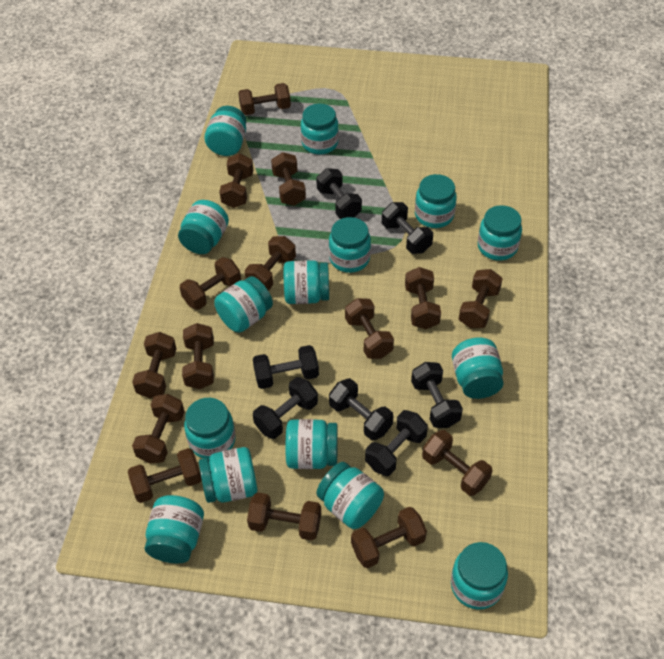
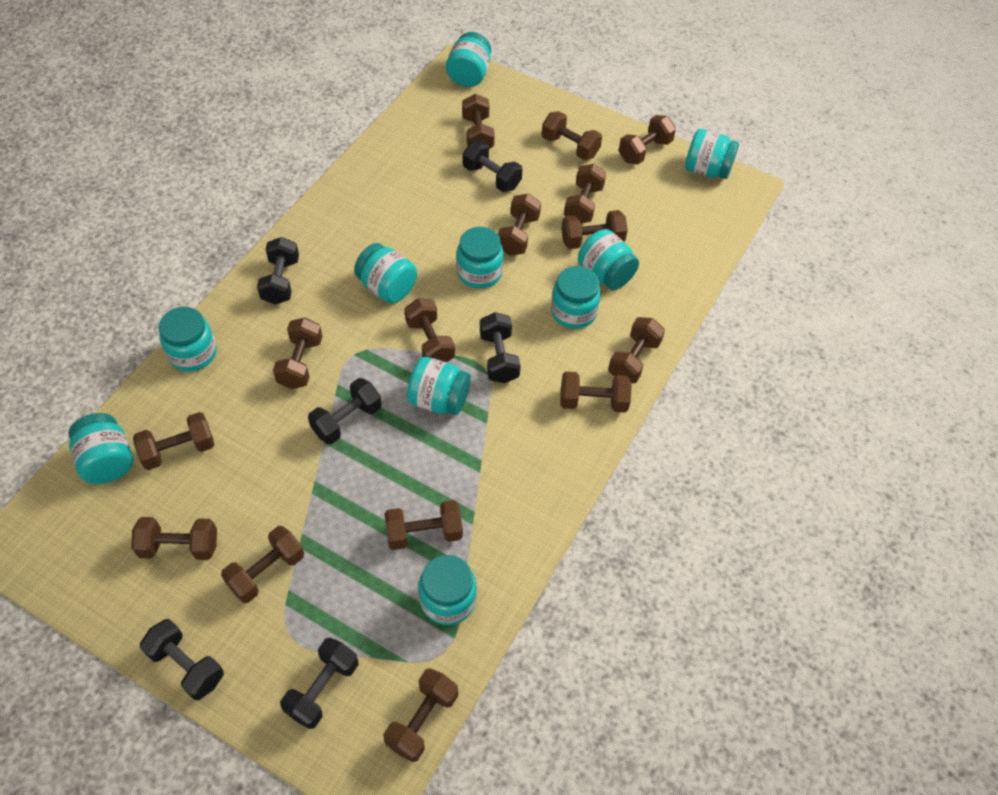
black dumbbell: [253,345,319,389] [253,377,318,439] [316,168,362,219] [329,378,393,440] [365,410,428,476] [382,202,433,254] [411,362,463,428] = 7 -> [140,619,224,700] [257,237,299,305] [280,638,358,729] [308,378,382,444] [463,141,522,192] [480,312,521,383] = 6
turquoise jar: [144,495,204,564] [178,200,229,254] [184,398,236,459] [199,447,257,503] [205,106,246,156] [214,276,273,333] [284,260,329,304] [286,419,338,469] [301,104,339,155] [316,462,384,529] [329,217,371,273] [415,174,457,228] [451,542,508,610] [452,337,504,399] [478,205,522,261] = 15 -> [68,413,133,484] [159,307,216,372] [354,243,417,304] [407,357,471,415] [419,555,477,625] [446,32,491,87] [456,227,504,289] [551,266,601,329] [578,229,639,290] [685,129,739,179] = 10

